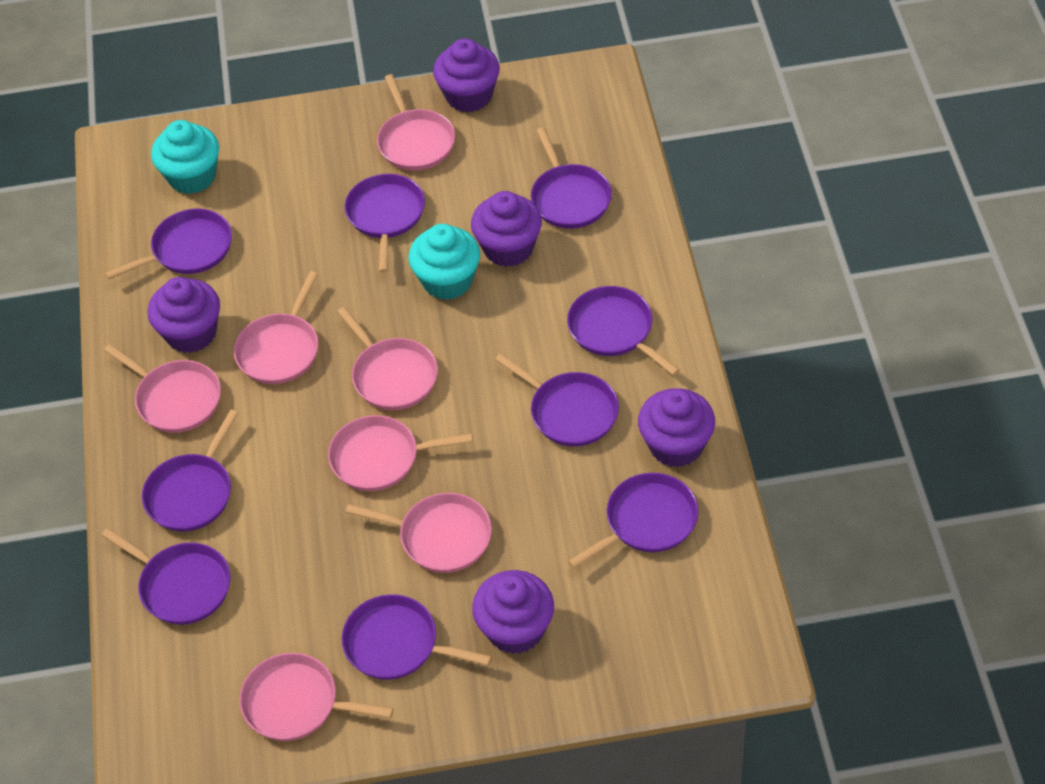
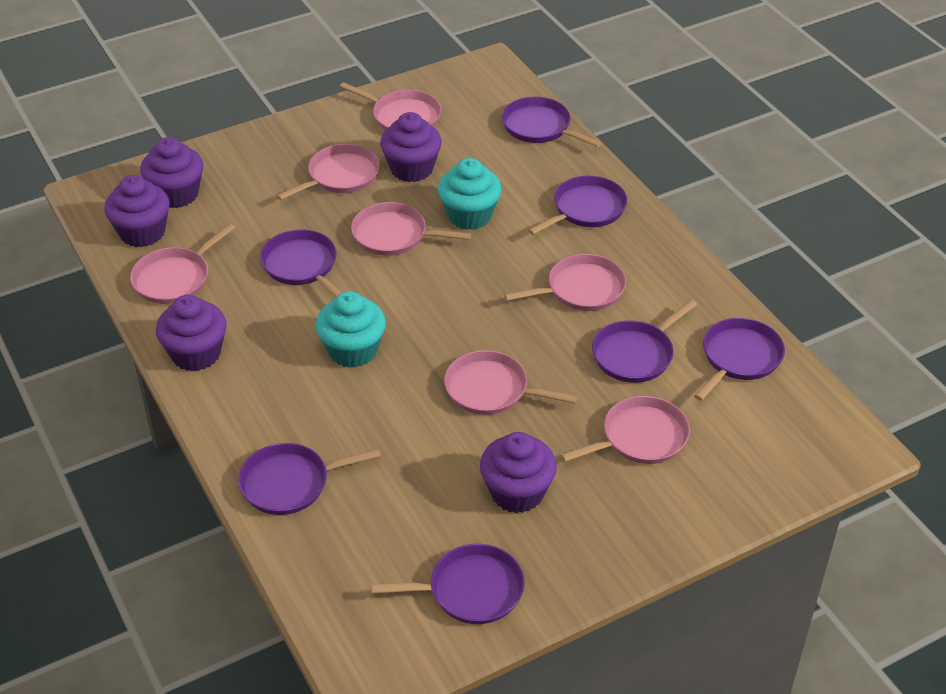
purple pan: [101,528,231,625] [105,209,232,280] [142,410,239,532] [342,594,492,680] [344,174,425,273] [495,353,619,447] [531,127,612,229] [567,286,680,376] [568,473,699,569] = 9 -> [238,443,381,515] [260,230,341,298] [371,544,525,624] [502,97,602,147] [528,176,627,235] [592,299,697,383] [694,318,785,401] = 7

